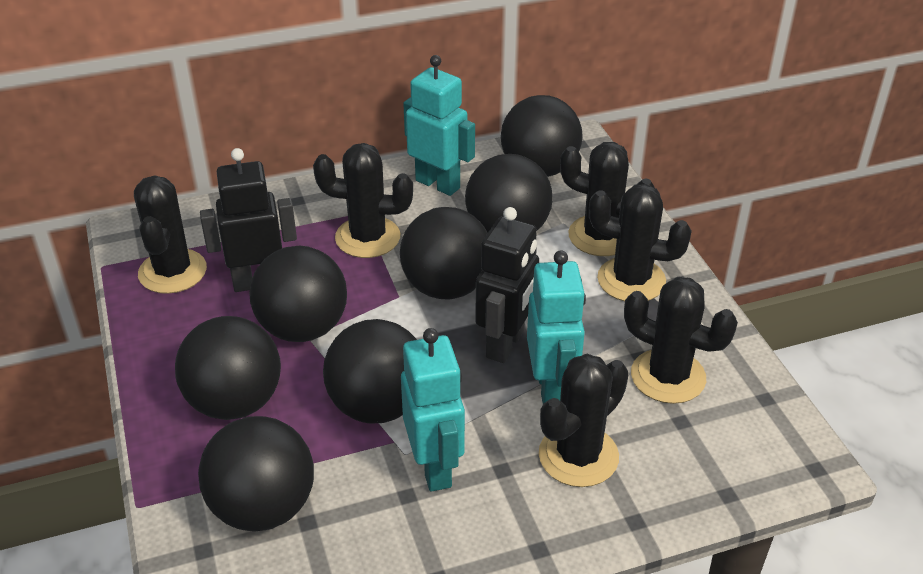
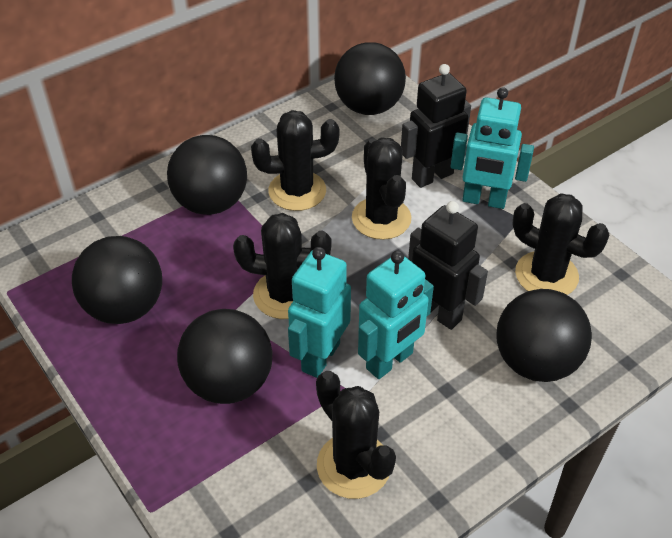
black ball: [175,316,281,420] [198,416,314,532] [249,246,347,342] [323,319,417,424] [400,207,488,300] [465,154,553,232] [501,95,583,177] = 7 -> [72,236,162,324] [167,135,247,215] [177,309,272,404] [334,42,406,115] [496,289,592,382] = 5
black cactus: [134,175,207,294] [313,143,413,258] [539,354,629,487] [560,142,655,256] [589,184,692,301] [624,277,738,404] = 6 -> [233,213,332,319] [251,110,339,211] [316,371,396,499] [352,137,411,240] [512,193,609,295] = 5

